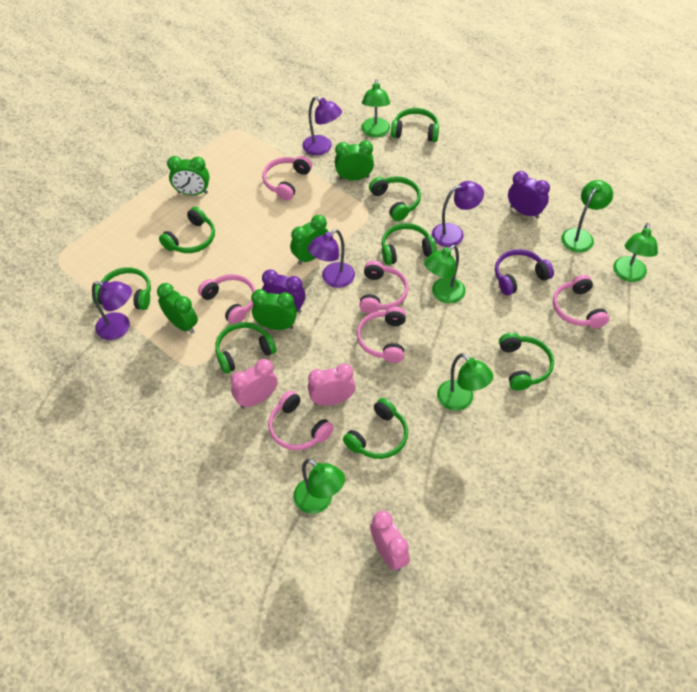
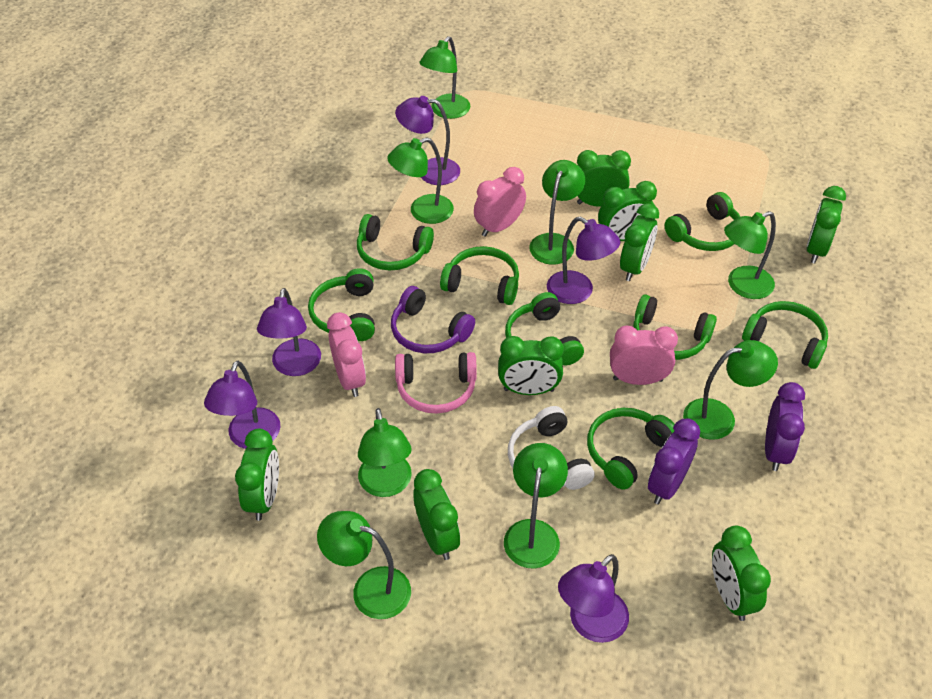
green clock: [157,283,198,334] [167,156,210,195] [251,289,297,330] [290,215,328,265] [335,141,374,180] = 5 -> [235,429,279,521] [413,469,460,560] [498,336,564,395] [577,150,631,207] [598,181,657,241] [620,203,659,281] [712,525,771,621] [807,186,846,264] = 8
green lamp: [293,459,345,514] [361,79,390,137] [424,245,466,304] [437,353,493,411] [561,180,613,253] [613,223,658,282] = 6 -> [317,511,411,619] [358,408,412,497] [387,137,454,224] [419,36,470,119] [504,443,568,568] [529,160,585,265] [683,340,778,440] [724,211,776,299] = 8
pink headphones: [198,274,255,325] [262,156,312,200] [268,390,334,450] [357,307,406,363] [359,261,408,314] [553,275,609,328] = 6 -> [395,352,477,414] = 1
purple lamp: [92,281,132,340] [302,97,342,156] [308,229,355,288] [432,181,484,247] = 4 -> [204,361,280,449] [257,288,321,376] [395,96,460,185] [547,217,620,304] [558,554,629,643] = 5
white headphones: none = 0 -> [508,406,595,490] = 1

